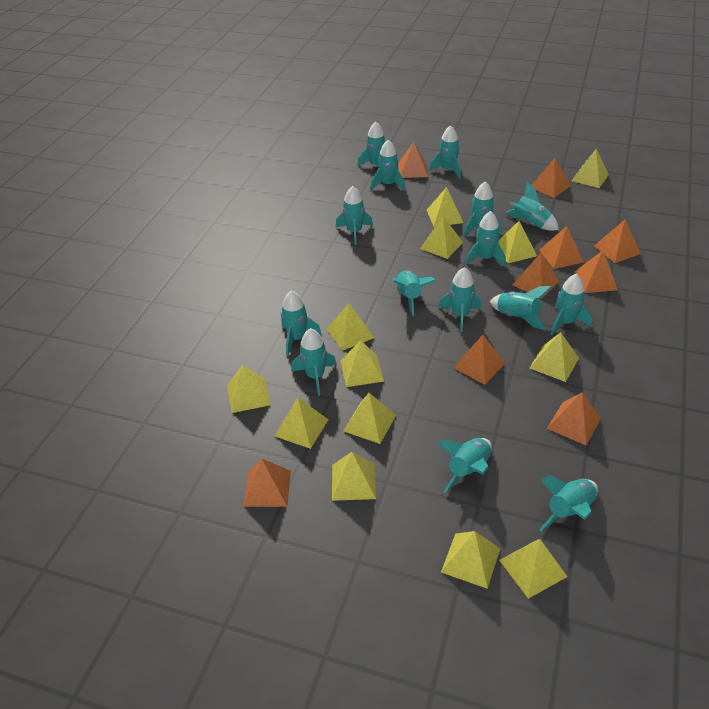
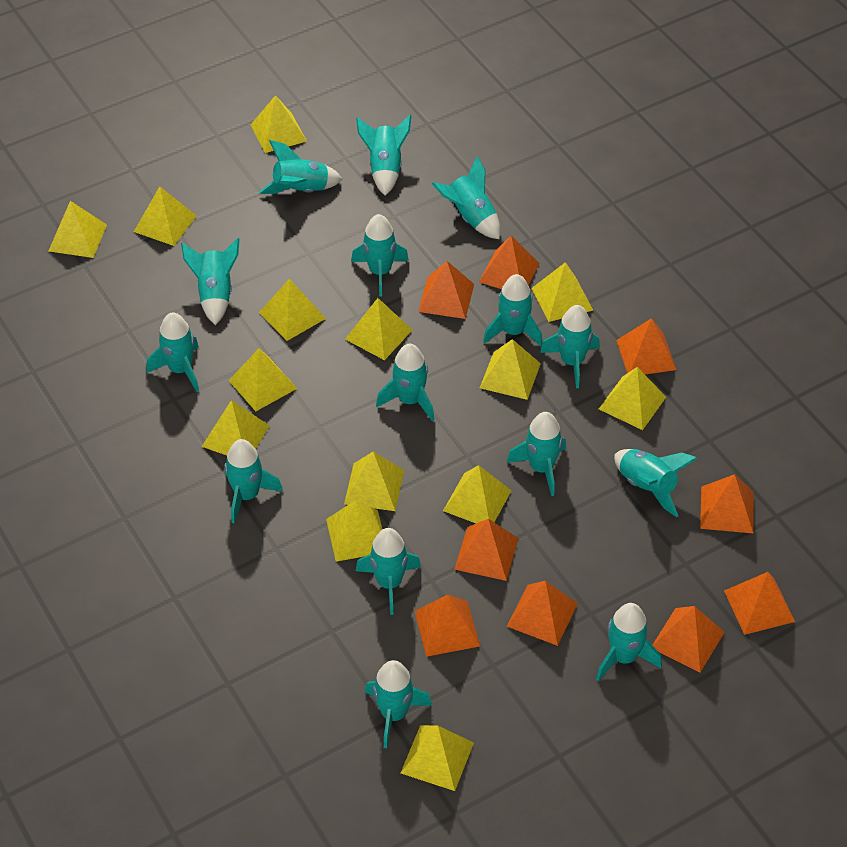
yellow pyramid: [227,365,271,413] [275,398,329,449] [326,303,375,350] [332,452,376,501] [340,340,384,387] [343,393,396,444] [420,216,463,259] [427,187,463,227] [441,531,500,589] [498,221,537,263] [499,539,567,599] [529,332,579,382] [571,149,609,188] = 13 -> [49,201,107,258] [134,187,197,246] [202,400,270,455] [228,348,297,411] [251,95,307,153] [259,278,326,341] [326,500,383,562] [344,452,404,511] [345,298,412,360] [401,725,474,791] [443,465,512,523] [480,339,541,400] [531,262,593,322] [599,367,666,430] = 14

